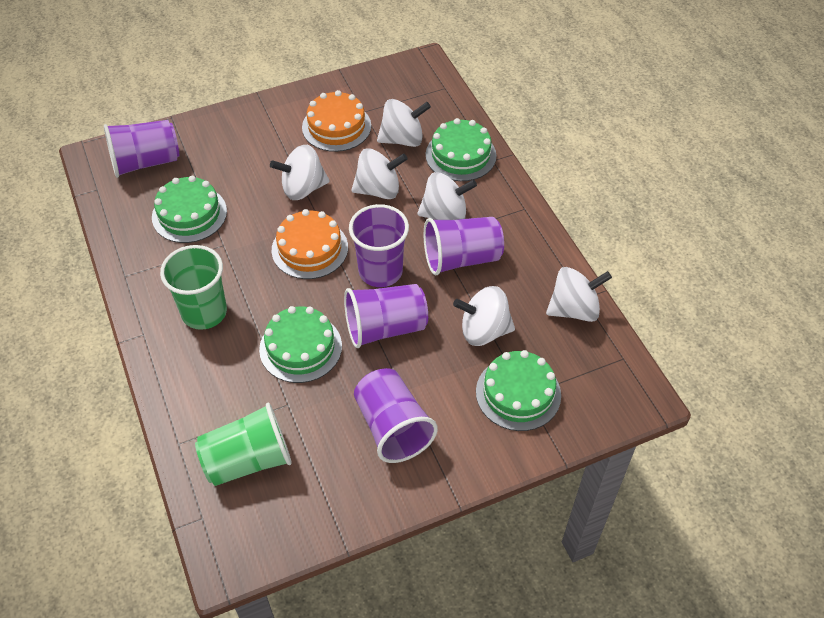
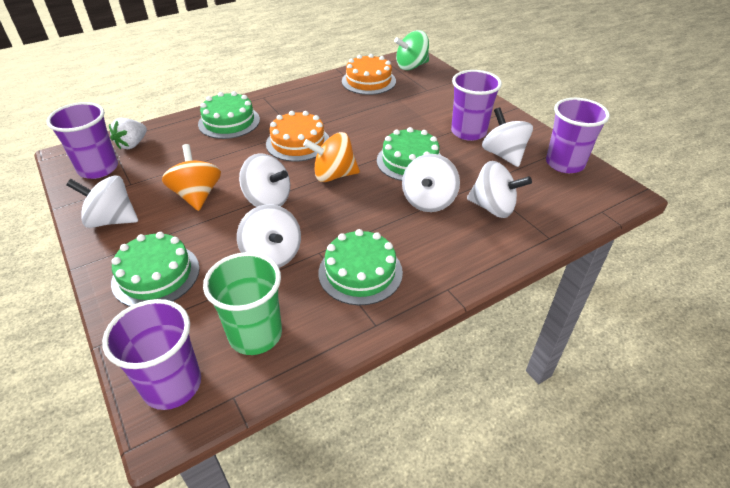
green cup: [160,245,227,330] [195,403,292,486] = 2 -> [203,252,282,355] = 1
green spinning top: none = 0 -> [394,30,429,70] = 1
orange spinning top: none = 0 -> [162,144,221,211] [303,132,360,182] = 2
purple cup: [104,120,179,178] [344,284,428,348] [349,204,409,287] [354,368,438,463] [424,217,504,275] = 5 -> [46,102,118,179] [102,299,201,410] [451,70,502,141] [546,98,610,173] = 4
white strawberry: none = 0 -> [109,118,147,150] = 1

